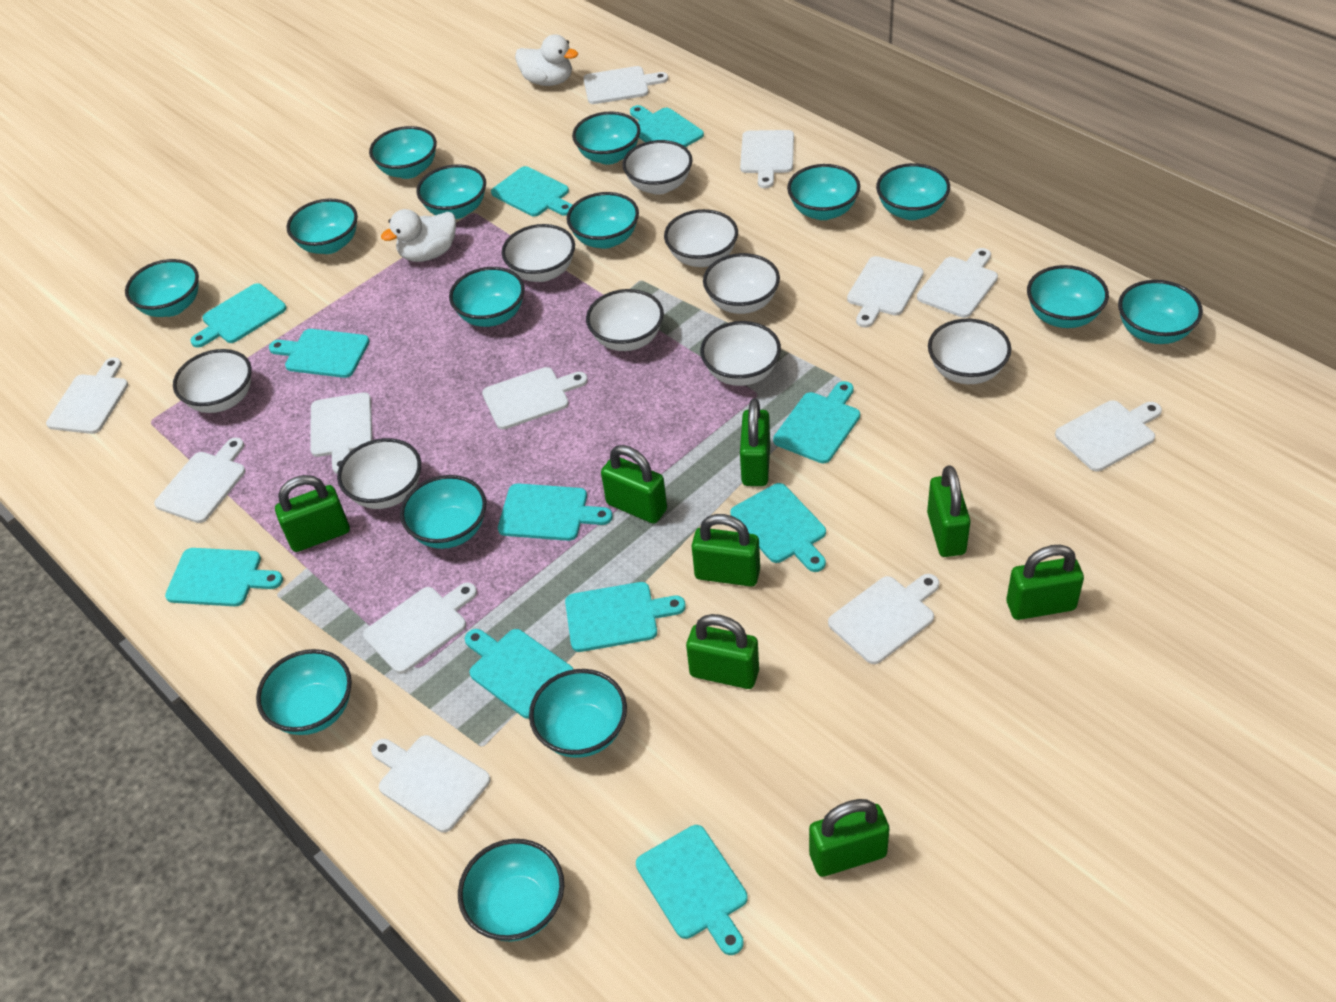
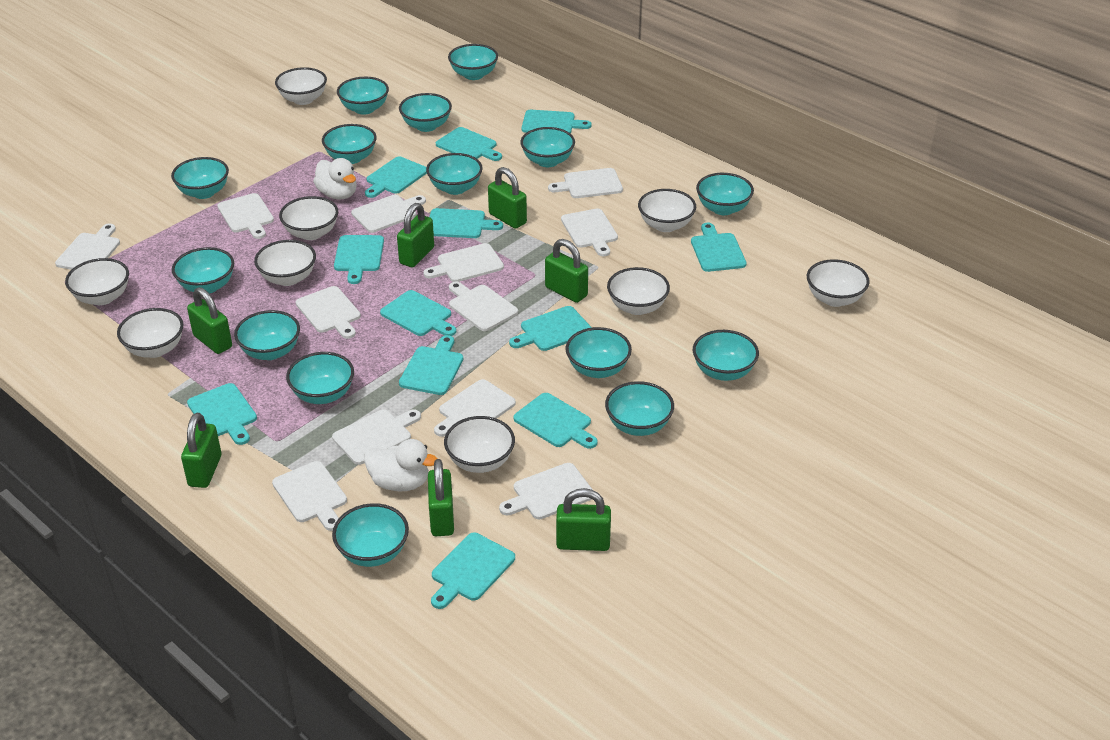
green padlock: [275,475,350,552] [601,445,667,524] [686,614,759,689] [692,514,760,587] [740,398,770,486] [809,799,889,877] [927,465,971,557] [1006,545,1084,620] = 8 -> [181,413,221,488] [187,287,232,354] [397,203,434,267] [428,459,454,536] [488,167,527,229] [545,239,588,303] [556,488,611,551] = 7
turquoise cutting board: [165,548,283,606] [190,283,286,348] [269,329,370,378] [465,629,574,719] [491,166,572,216] [498,483,612,541] [565,582,686,652] [630,105,704,147] [636,825,748,955] [731,483,826,572] [773,381,860,463] = 11 -> [187,383,257,445] [334,235,384,284] [365,156,427,198] [380,290,456,336] [399,335,463,395] [430,208,503,238] [431,532,515,609] [436,127,502,161] [509,306,592,351] [514,393,598,449] [521,110,591,134] [691,223,747,272] = 12

